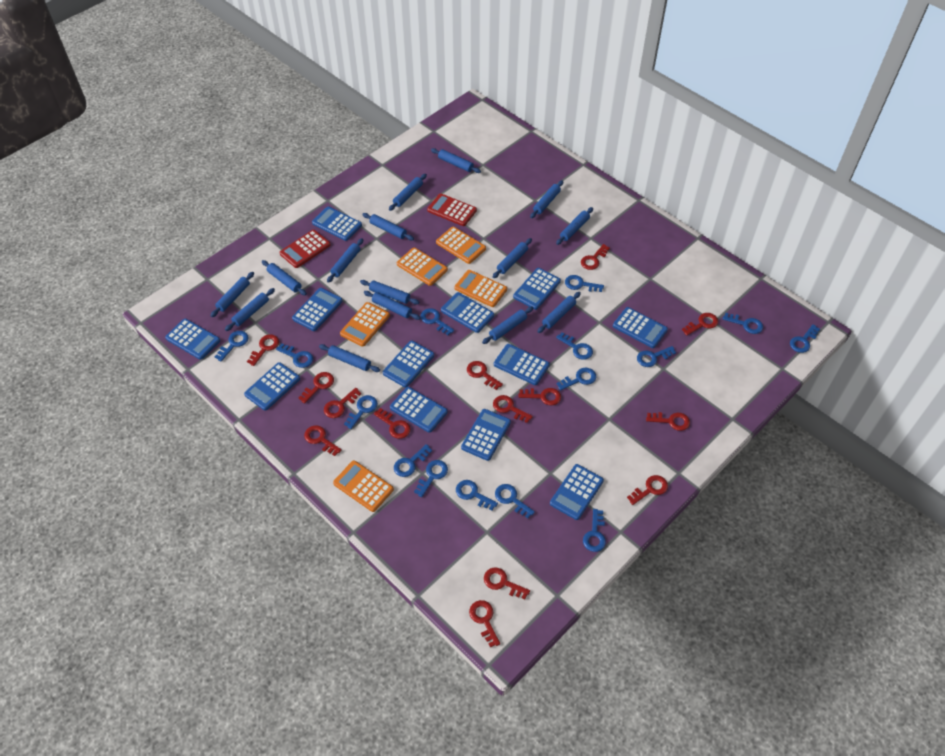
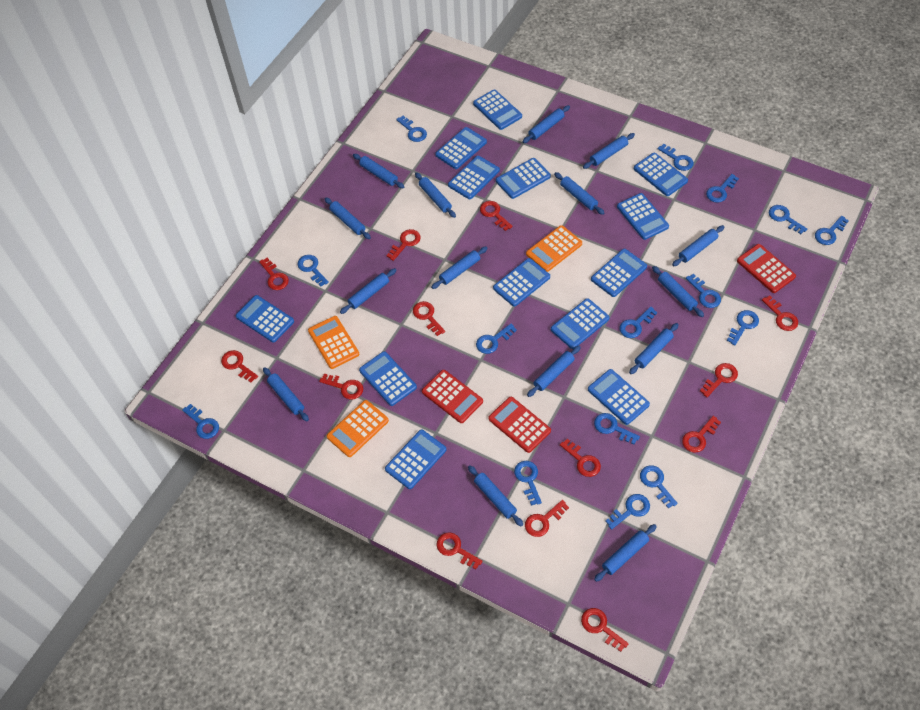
blue calculator: [165,319,220,360] [244,362,300,411] [292,288,342,331] [312,206,362,241] [383,341,434,388] [390,387,447,433] [441,292,494,333] [461,409,511,461] [494,344,550,385] [513,268,561,310] [550,464,604,520] [613,307,668,348] = 12 -> [236,295,294,343] [359,351,417,406] [385,429,446,489] [435,127,487,169] [448,156,500,199] [473,90,522,130] [493,258,550,307] [496,158,551,199] [551,298,610,349] [588,369,650,425] [591,249,647,297] [617,193,669,240] [634,153,688,196] = 13
orange calculator: [333,461,394,512] [340,302,390,347] [397,248,448,286] [436,227,486,264] [454,270,507,307] = 5 -> [308,316,359,369] [327,400,389,457] [526,225,582,272] = 3
red calculator: [280,230,330,268] [427,193,477,226] = 2 -> [422,370,483,423] [488,397,551,453] [737,244,796,293] = 3
red key: [247,334,279,366] [298,372,334,404] [304,425,342,456] [324,388,361,418] [374,408,411,439] [467,361,503,390] [469,600,500,647] [484,567,530,599] [493,395,533,423] [518,388,561,405] [581,244,610,270] [627,475,668,505] [646,412,690,431] [682,313,718,336] = 14 -> [221,350,258,383] [259,258,289,290] [319,374,363,400] [387,229,421,261] [413,301,445,336] [437,532,483,570] [480,201,513,231] [525,500,569,537] [560,438,601,477] [581,608,629,652] [682,416,721,453] [700,363,738,397] [762,295,798,331] = 13

